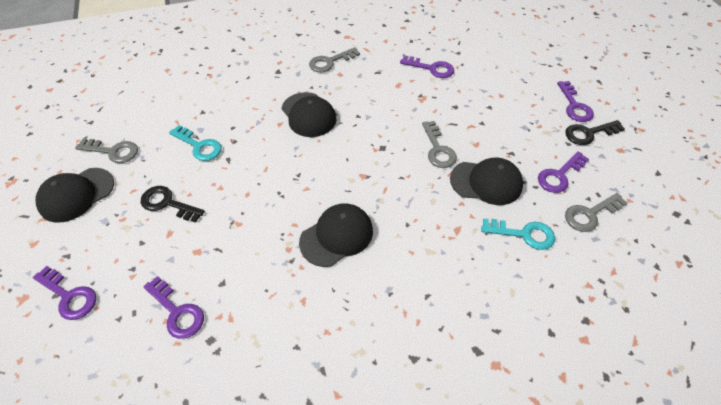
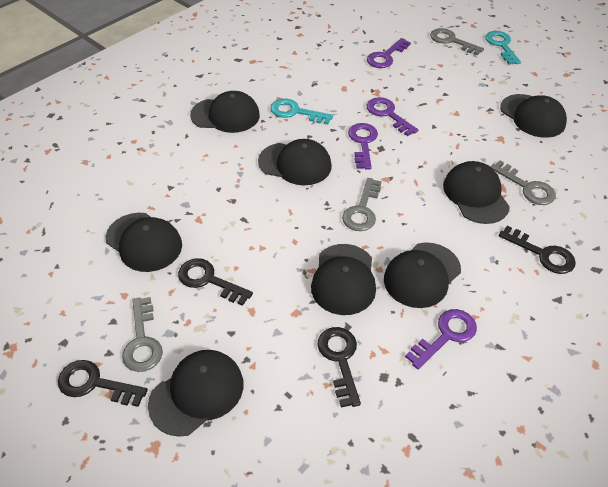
black cap: [35,168,114,223] [282,92,337,137] [299,203,373,267] [450,158,523,205] = 4 -> [106,213,182,272] [148,350,243,437] [190,91,260,133] [258,139,332,185] [311,244,376,315] [384,243,461,308] [443,161,510,224] [500,94,567,138] = 8
black key: [140,186,205,223] [565,120,625,145] = 2 -> [58,360,148,407] [178,258,253,306] [317,327,361,408] [499,226,576,274] = 4
purple key: [33,266,96,320] [143,276,204,339] [400,55,454,78] [538,151,589,193] [557,81,594,122] = 5 -> [348,123,378,169] [367,38,411,68] [367,97,418,136] [405,309,477,369] = 4

